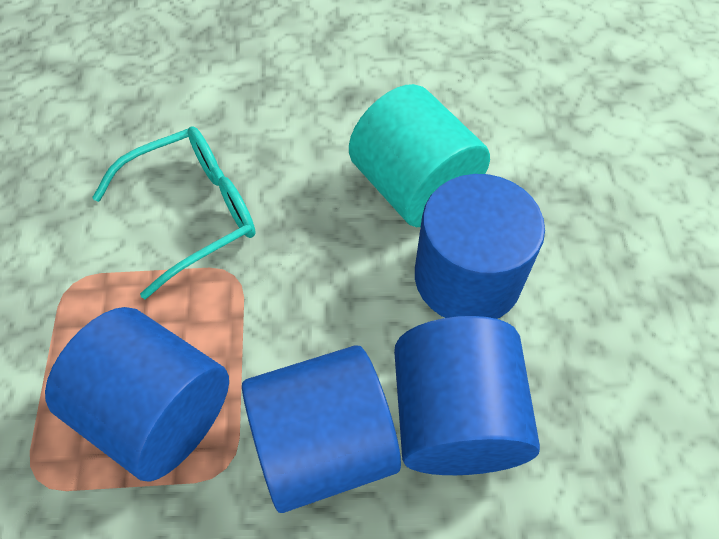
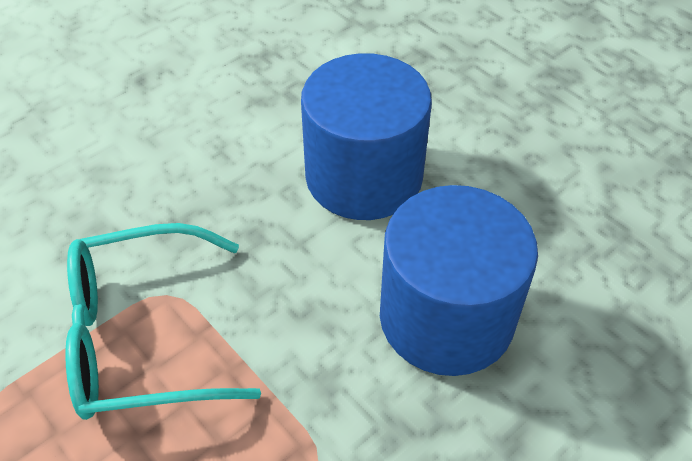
blue cylinder: [45,307,229,482] [242,345,401,513] [394,316,540,475] [415,174,545,319] = 4 -> [301,53,432,220] [380,185,538,376] = 2
turquoise cylinder: [349,84,490,227] = 1 -> none = 0

